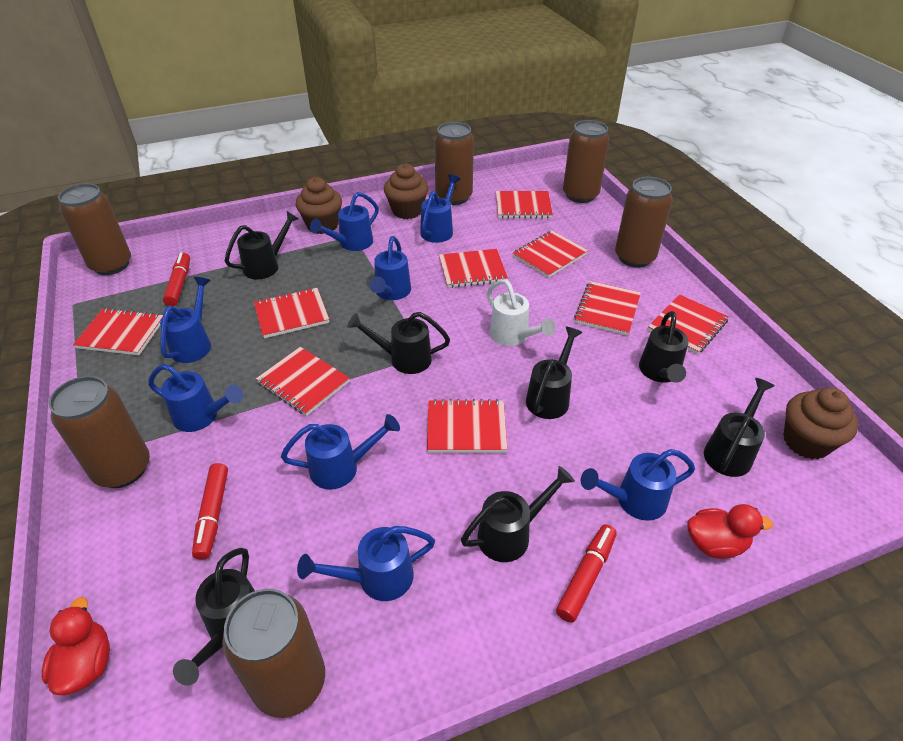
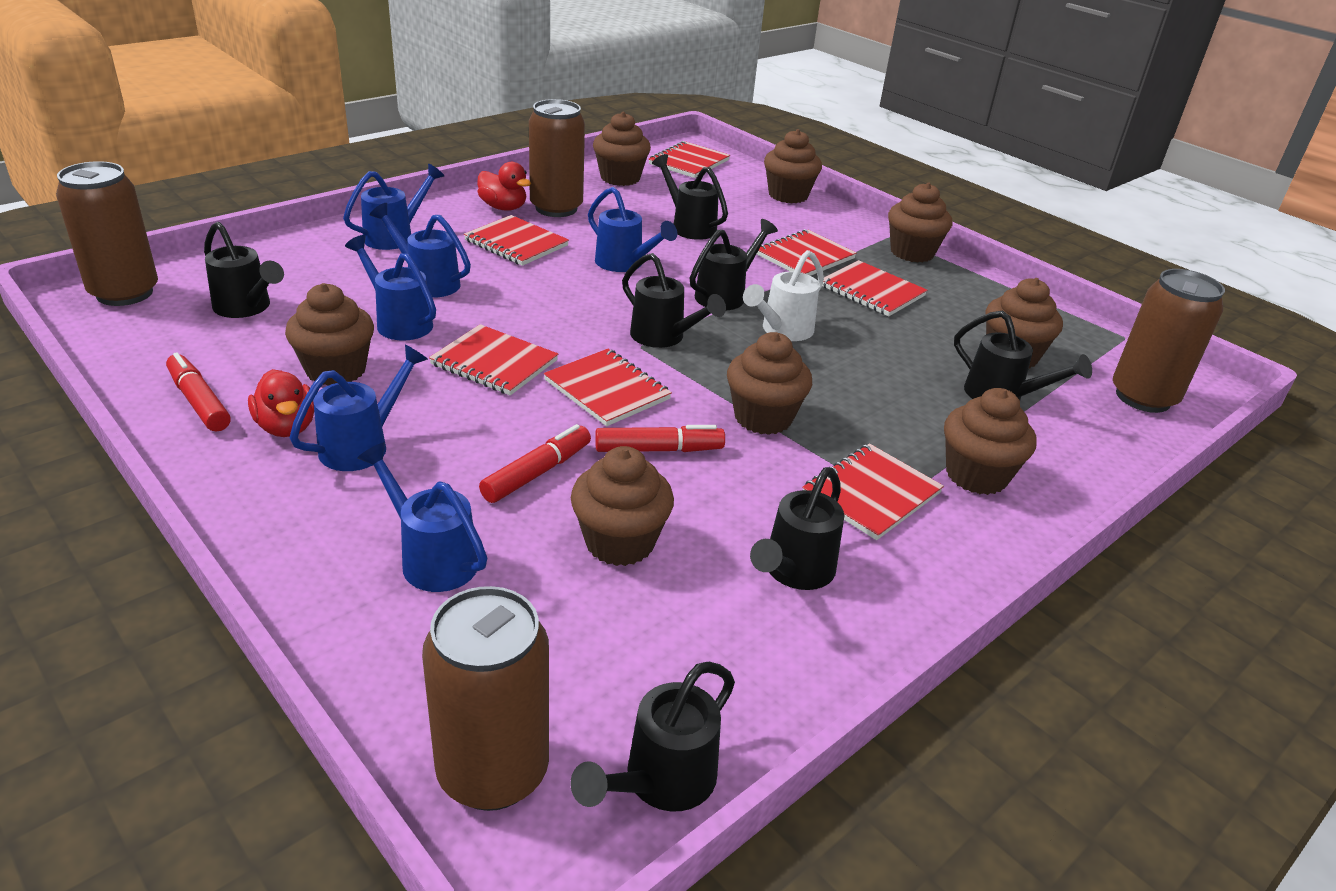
blue watering can: [148,364,243,432] [160,277,211,363] [281,414,400,490] [297,526,435,601] [310,192,379,251] [370,236,411,300] [420,174,461,243] [581,449,695,521] = 8 -> [290,344,428,471] [343,164,444,250] [345,235,436,341] [357,442,487,592] [370,203,471,298] [588,187,677,272] = 6
brown can: [49,376,150,488] [58,183,131,275] [222,589,325,718] [434,122,474,205] [563,120,610,203] [615,177,673,268] = 6 -> [56,161,158,306] [422,586,549,811] [529,99,585,217] [1113,269,1225,413] = 4
brown cupcake: [295,177,342,234] [384,163,429,219] [783,387,858,459] = 3 -> [285,283,374,386] [571,446,674,566] [593,112,651,186] [727,332,812,435] [764,129,822,203] [888,182,952,263] [944,388,1036,495] [985,278,1063,369] = 8
red notebook: [73,308,163,355] [254,288,329,338] [256,347,350,416] [427,399,507,453] [439,249,508,288] [496,191,553,218] [513,231,588,278] [574,281,641,336] [648,294,729,354] = 9 -> [429,324,558,395] [464,215,569,266] [544,349,672,426] [649,141,730,178] [757,229,856,276] [802,443,944,540] [822,260,927,316] = 7

